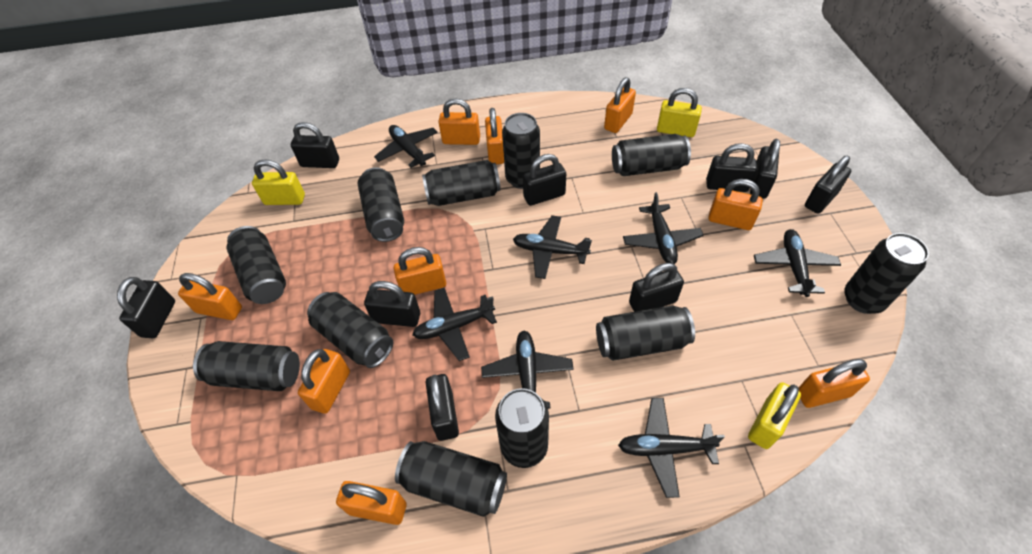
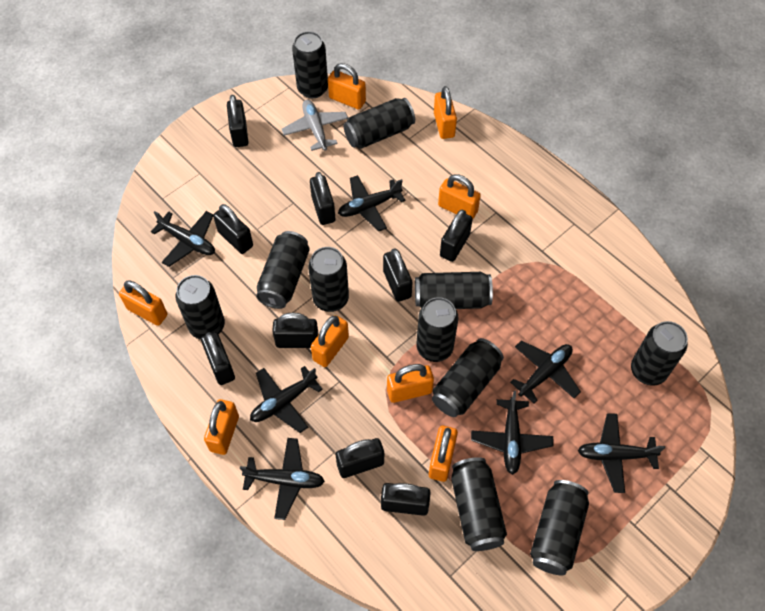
grey plane: none = 0 -> [282,100,348,151] = 1
orange padlock: [178,273,242,320] [298,349,350,414] [336,481,407,525] [394,247,446,295] [438,98,480,145] [485,108,504,164] [604,77,636,133] [708,179,763,230] [799,359,870,408] = 9 -> [119,280,167,326] [204,399,239,455] [311,315,349,367] [328,63,366,109] [387,364,434,403] [429,426,458,482] [434,86,457,139] [438,174,481,220] = 8
yellow padlock: [252,159,305,205] [657,88,702,137] [748,382,801,449] = 3 -> none = 0

